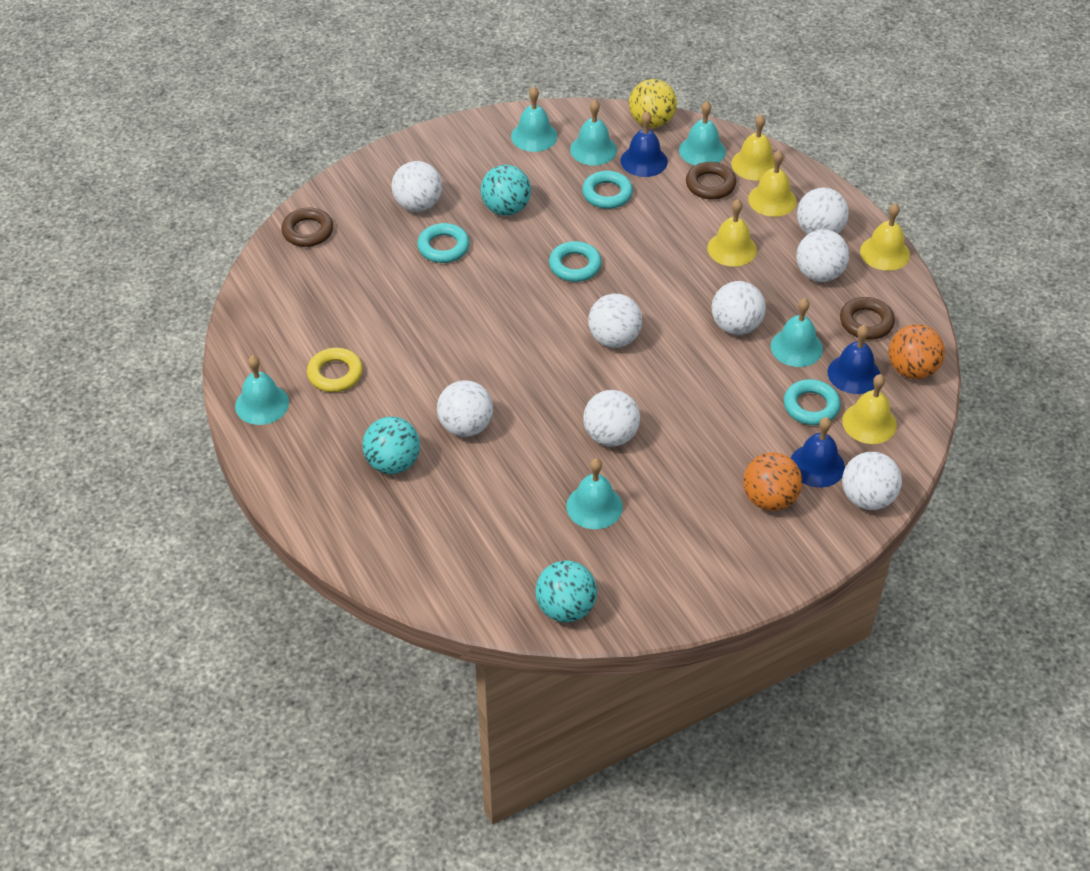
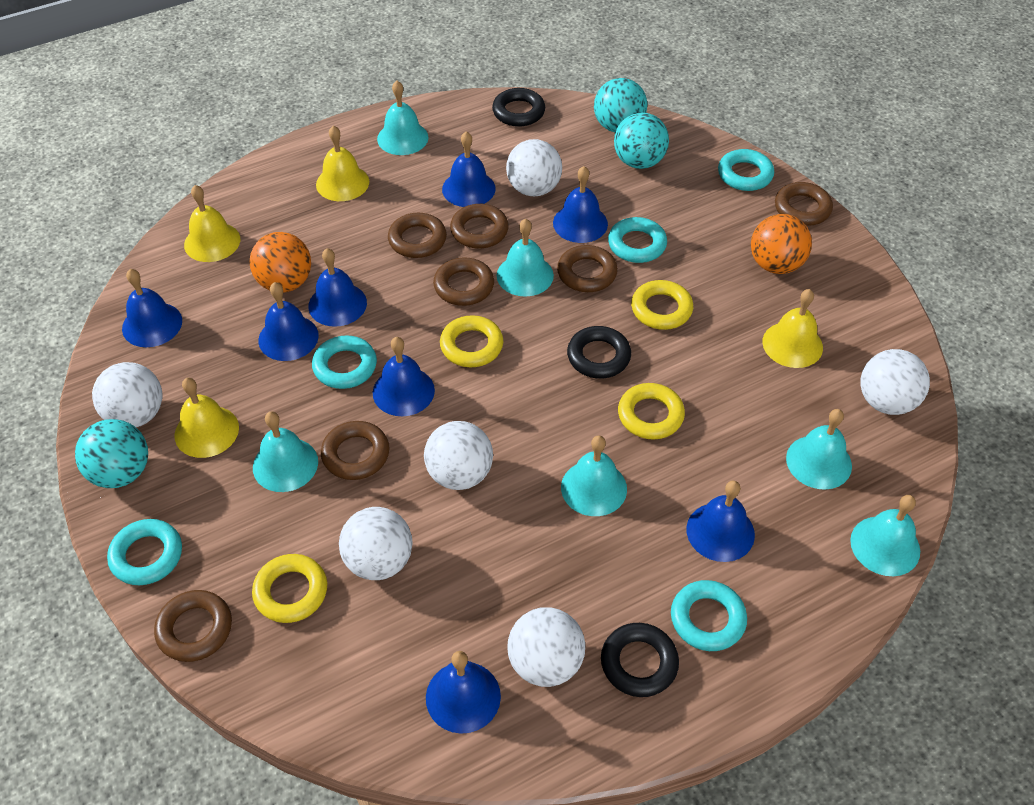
black ring: none = 0 -> [492,88,545,127] [567,326,631,379] [601,623,679,697] = 3
blue bell: [621,111,668,177] [791,417,845,487] [827,325,880,394] = 3 -> [122,269,182,347] [258,282,319,361] [308,248,367,327] [373,337,435,416] [426,651,501,734] [442,131,495,207] [553,166,608,243] [686,480,755,562] = 8
brown ring: [281,207,333,247] [686,162,736,199] [840,297,895,340] = 3 -> [154,590,232,662] [321,421,389,480] [388,213,447,258] [433,258,494,306] [450,204,509,248] [557,245,618,292] [775,182,833,226] = 7
turquoise ring: [417,223,470,263] [549,241,602,282] [582,171,633,209] [784,379,841,425] = 4 -> [107,519,182,585] [312,335,377,389] [608,217,667,263] [671,580,747,651] [718,149,774,191] = 5
white ball: [392,161,442,212] [437,380,493,437] [583,390,640,447] [588,294,642,348] [712,281,766,335] [796,230,849,282] [797,187,849,234] [842,452,902,510] = 8 -> [92,362,162,427] [339,507,413,580] [424,421,493,490] [506,139,562,196] [508,607,585,687] [860,349,930,415] = 6
yellow ball: [629,79,677,128] = 1 -> none = 0
yellow bell: [707,199,757,267] [731,115,775,180] [748,150,797,217] [842,374,897,444] [860,203,910,271] = 5 -> [175,378,239,458] [184,185,240,262] [316,125,369,201] [762,289,823,368] = 4
yellow ring: [307,348,363,392] = 1 -> [252,554,327,623] [440,315,503,367] [618,383,685,439] [631,280,693,330] = 4

